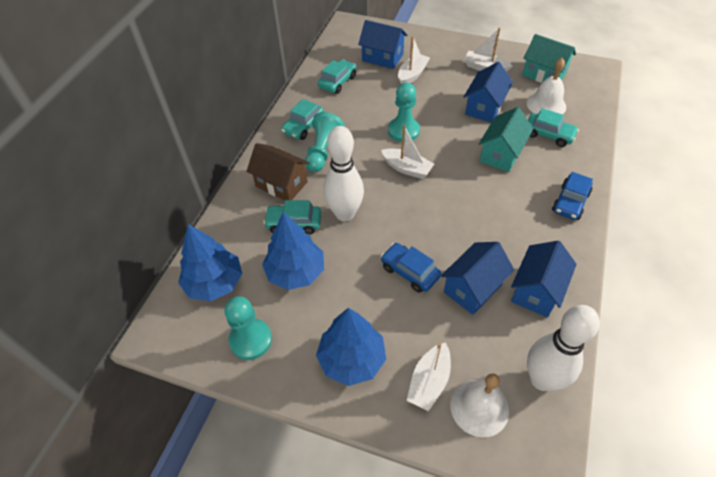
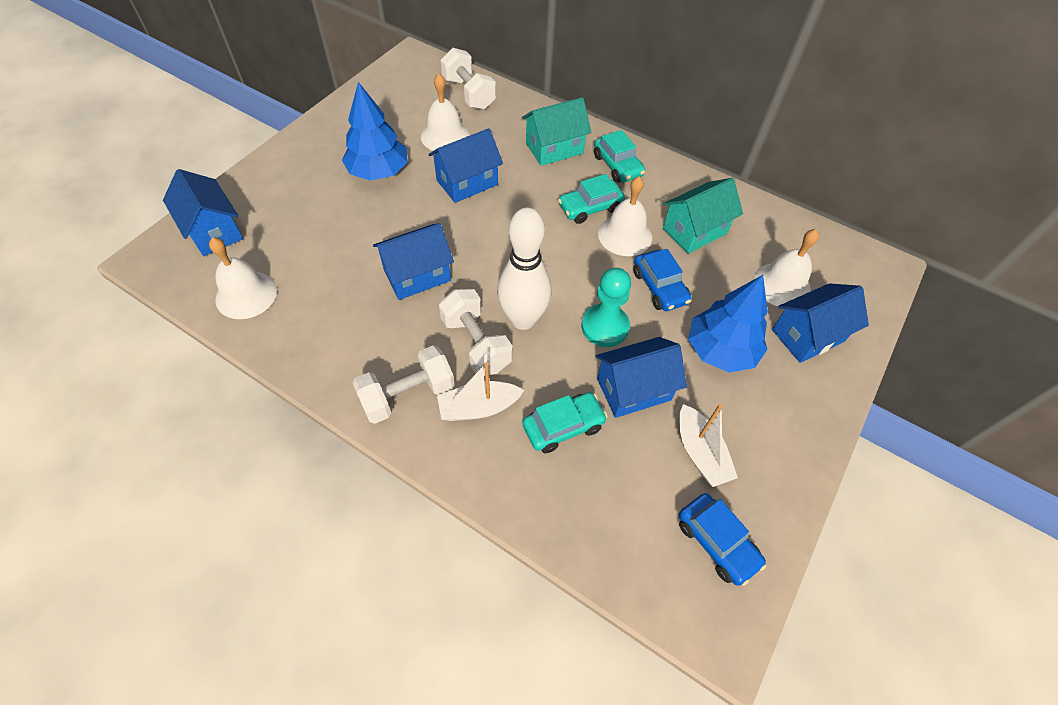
blue house: [358,20,407,69] [441,242,514,315] [464,62,513,123] [511,241,577,317] = 4 -> [163,169,243,256] [373,223,454,300] [428,128,503,203] [596,337,687,418] [772,283,869,363] = 5
blue tree: [178,224,242,301] [262,212,324,290] [316,308,386,386] = 3 -> [342,82,408,181] [688,275,768,373] = 2
brown house: [246,143,310,201] = 1 -> none = 0
turquoise car: [263,200,321,234] [281,99,324,140] [318,60,356,94] [528,108,579,147] = 4 -> [522,392,608,453] [558,174,625,224] [594,130,645,183] = 3
turquoise pawn: [224,296,272,360] [305,112,345,172] [388,83,420,142] = 3 -> [581,268,631,347] = 1
white bell: [450,373,509,438] [527,58,566,114] = 2 -> [209,237,277,319] [421,74,470,151] [598,177,652,256] [754,229,819,307] = 4
white boat: [381,125,434,179] [398,36,430,84] [406,342,451,411] [464,28,512,72] = 4 -> [437,362,524,421] [679,404,738,487] = 2
white bowling pin: [323,126,364,221] [527,305,600,391] = 2 -> [497,207,552,330] = 1
white dumbbell: none = 0 -> [353,346,455,424] [439,289,512,376] [441,48,496,110] = 3

